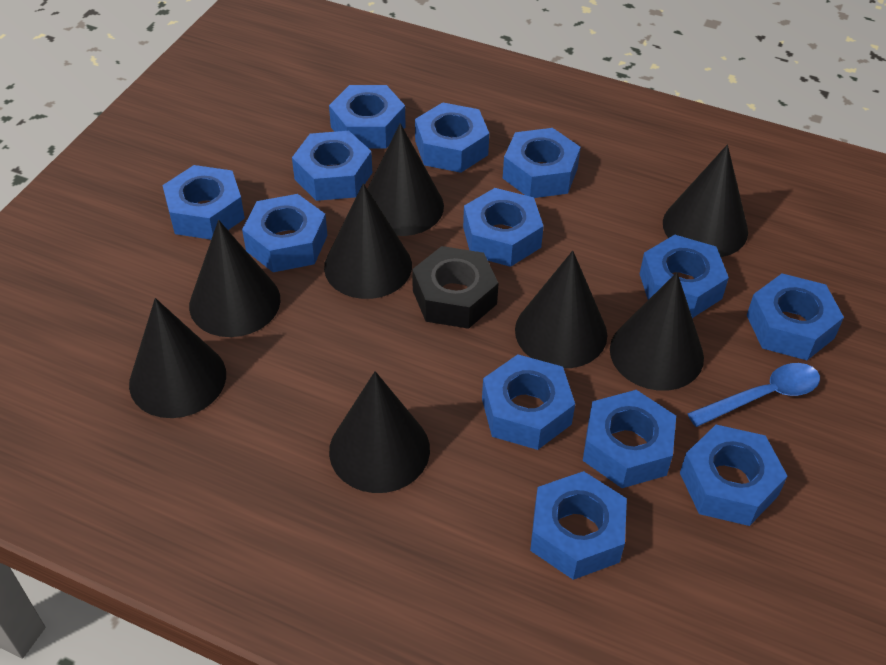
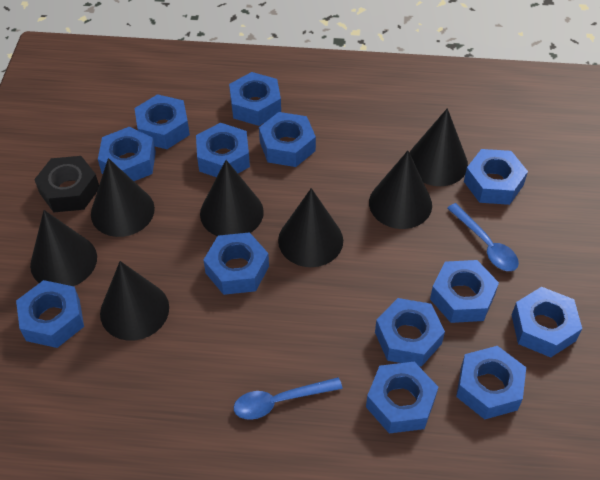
black cone: [129,298,226,418] [189,220,281,337] [324,183,412,299] [329,371,430,493] [368,123,444,236] [515,251,607,368] [610,272,704,391] [663,145,748,257] = 8 -> [30,210,97,286] [91,158,155,237] [100,261,169,340] [200,160,264,236] [278,188,343,267] [369,151,432,229] [409,108,468,186] = 7
blue spoon: [687,363,820,427] = 1 -> [234,377,343,420] [447,203,519,271] = 2

